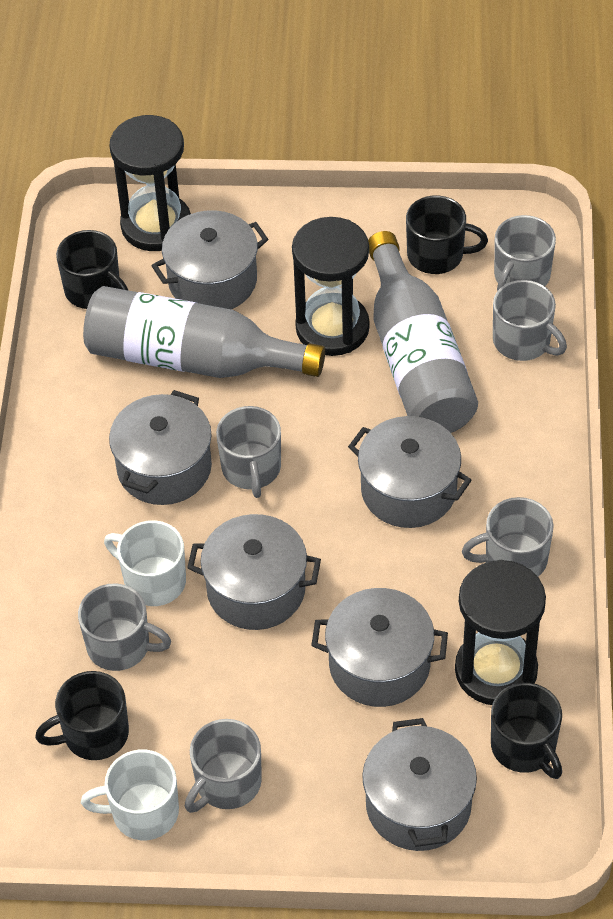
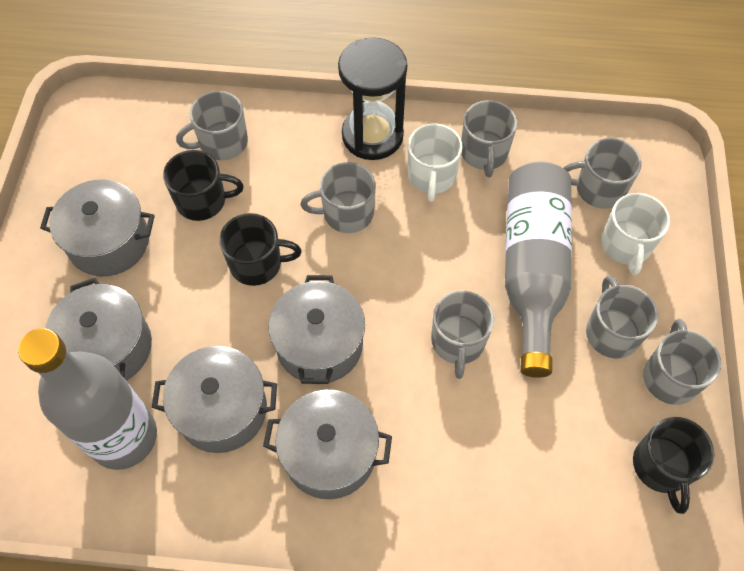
black hourglass: [110,115,191,251] [292,217,370,356] [455,560,546,705] = 3 -> [338,37,407,160] = 1
black mug: [35,671,129,760] [56,230,129,309] [406,195,488,274] [491,683,562,779] = 4 -> [163,150,244,221] [219,213,302,286] [633,417,715,514] = 3
grey mug: [78,583,171,671] [185,719,262,813] [216,406,281,498] [462,497,554,577] [493,280,567,361] [494,215,556,291] = 6 -> [176,91,248,160] [300,162,376,233] [431,290,494,379] [461,100,517,177] [563,138,641,209] [586,275,658,358] [643,319,721,405] = 7
grey pot: [109,390,212,505] [151,210,268,309] [187,514,321,630] [311,588,448,707] [348,416,472,528] [362,718,477,851] = 6 -> [40,180,155,276] [45,278,152,381] [152,346,277,453] [263,390,392,499] [268,275,365,384] = 5

